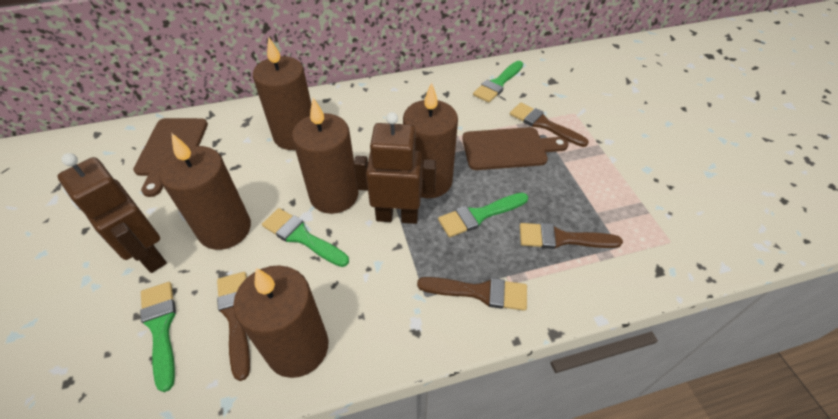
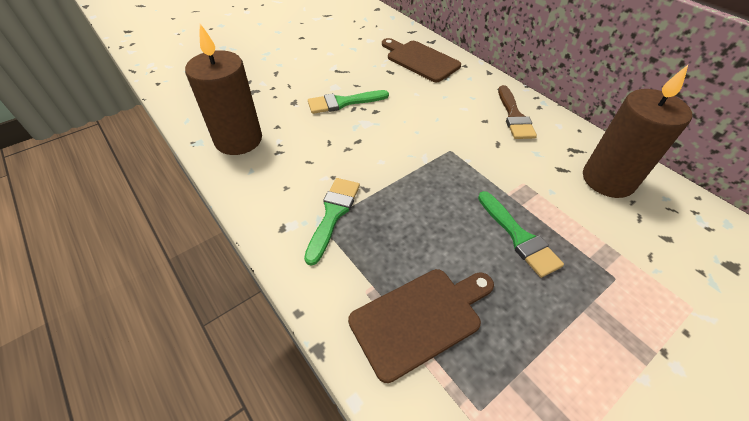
brown brush: [217,272,250,381] [417,277,527,311] [510,103,589,147] [520,223,623,249] = 4 -> [498,85,537,139] = 1
brown candle: [159,133,251,250] [233,265,328,378] [253,36,311,150] [292,98,358,214] [403,82,458,198] = 5 -> [185,24,262,155] [583,65,692,198] = 2
brown robot: [58,153,167,273] [354,112,436,224] = 2 -> none = 0
green brush: [140,282,176,392] [262,208,349,267] [438,193,528,237] [473,61,523,103] = 4 -> [304,178,360,266] [308,90,389,114] [478,191,564,278] = 3

